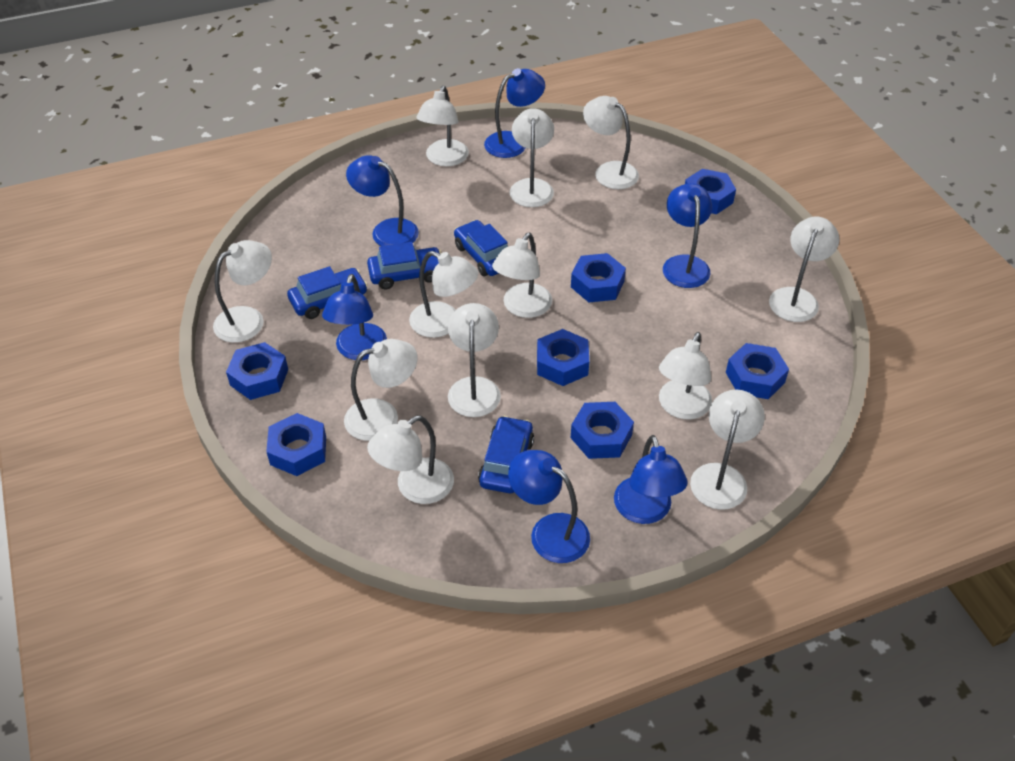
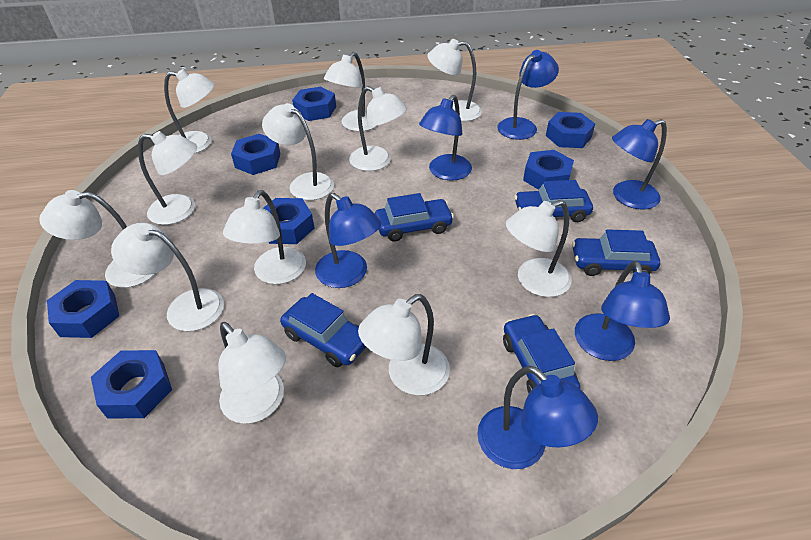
blue car: [287,266,368,319] [367,242,441,289] [454,220,508,276] [478,416,534,493] = 4 -> [280,293,366,367] [375,193,454,242] [503,314,580,393] [514,180,593,222] [572,229,660,276] = 5

